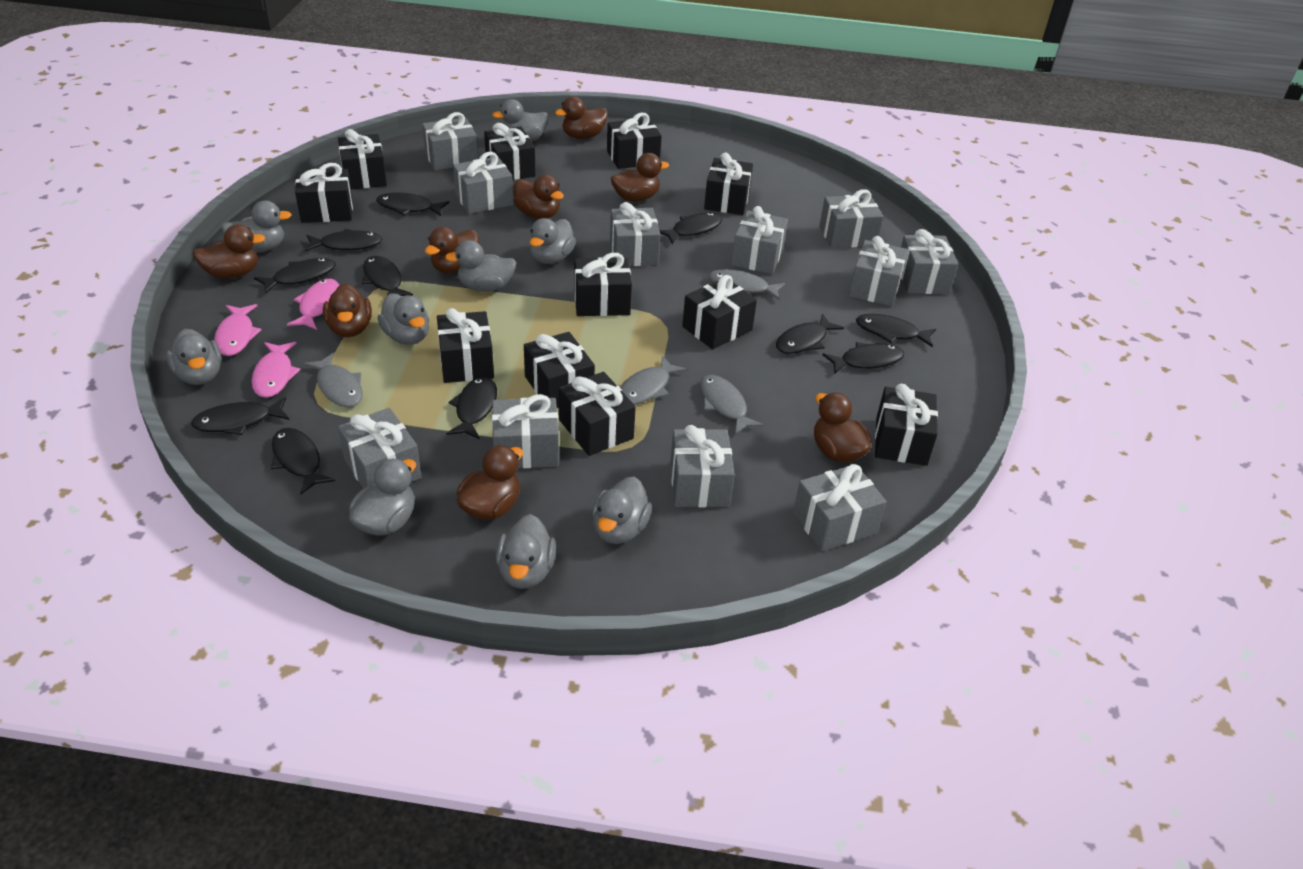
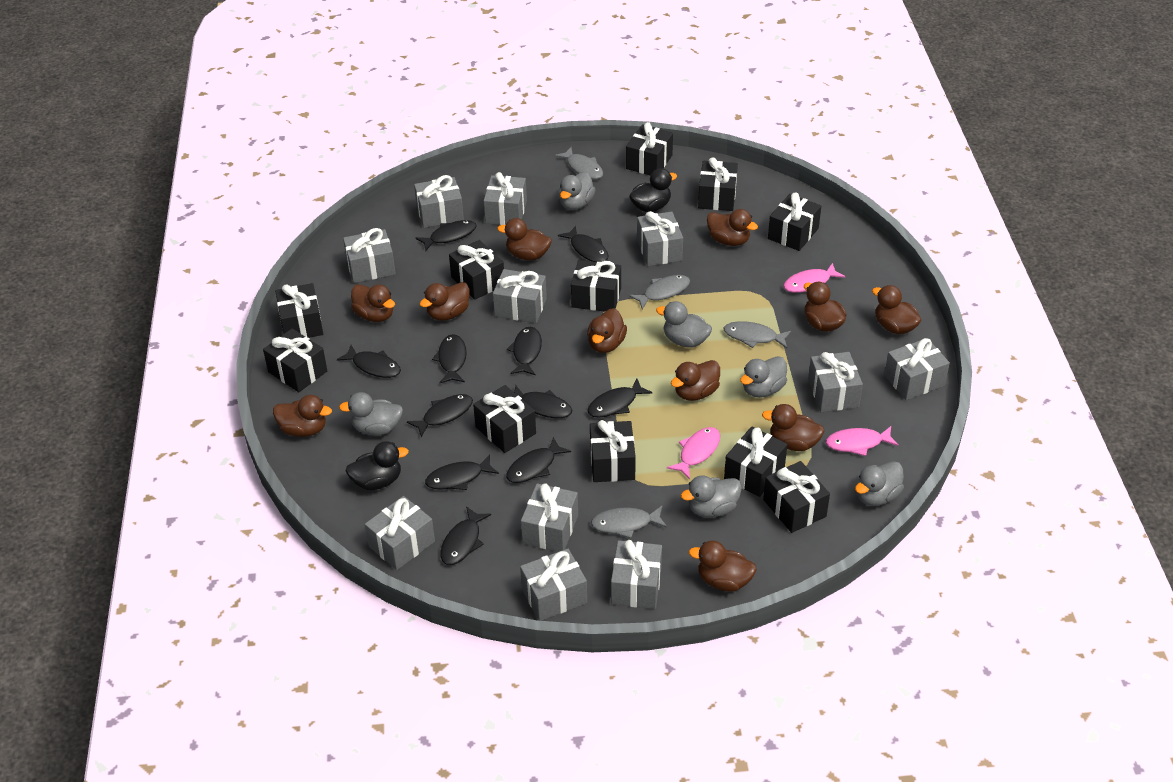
black duck: none = 0 -> [346,441,409,490] [629,168,677,212] = 2
brown duck: [193,224,265,279] [323,284,372,337] [425,227,480,273] [457,445,523,520] [513,175,564,219] [555,96,608,139] [611,153,669,202] [814,392,871,463] = 8 -> [273,395,332,437] [351,284,395,322] [420,282,470,321] [497,218,552,260] [587,308,627,353] [671,360,720,401] [689,540,757,592] [707,209,758,246] [762,404,825,451] [804,282,846,332] [872,285,921,334] = 11
grey duck: [166,329,222,385] [221,201,292,253] [349,459,416,536] [378,293,429,345] [445,240,517,292] [492,99,549,141] [496,514,556,589] [530,218,576,264] [592,477,652,544] = 9 -> [339,392,403,436] [559,172,596,210] [656,301,712,347] [681,475,742,518] [740,356,787,398] [855,461,904,506] = 6

